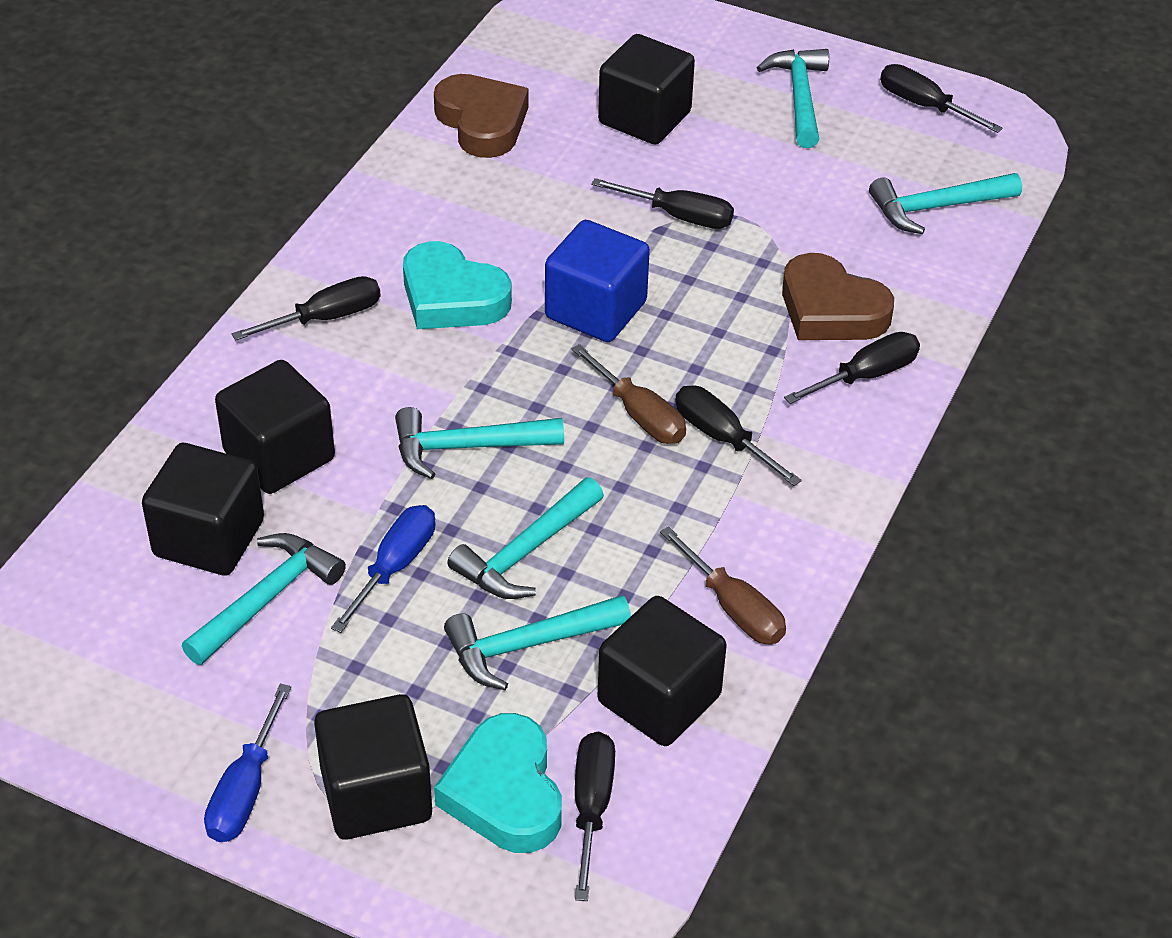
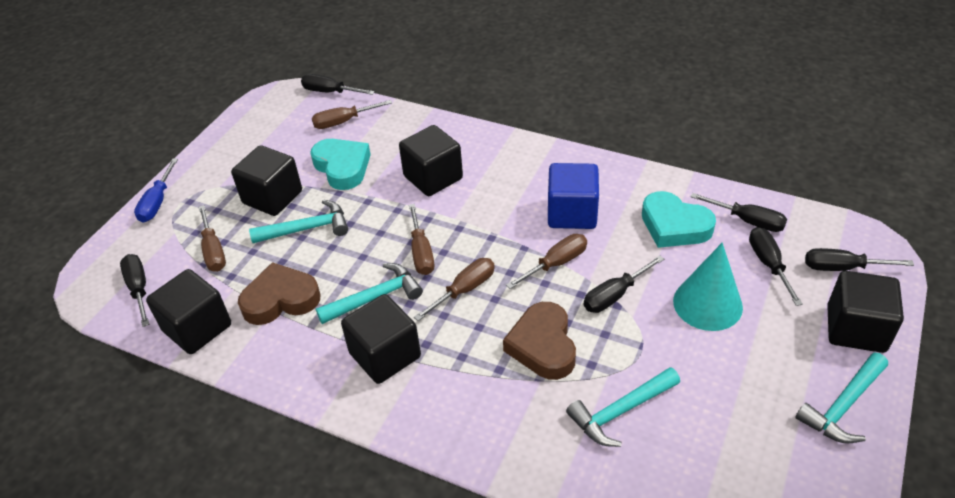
blue screwdriver: [204,684,291,842] [331,505,435,633] = 2 -> [134,159,178,222] = 1
brown screwdriver: [572,344,686,444] [660,526,786,644] = 2 -> [199,205,226,272] [312,100,392,129] [409,204,435,275] [414,258,495,321] [506,234,587,289] = 5
turquoise cone: none = 0 -> [673,243,743,331] = 1
turquoise hammer: [182,533,346,665] [395,407,564,479] [444,595,631,690] [447,477,604,599] [757,49,829,148] [869,173,1022,234] = 6 -> [249,200,348,243] [316,263,423,324] [566,367,680,447] [795,352,888,443] = 4

